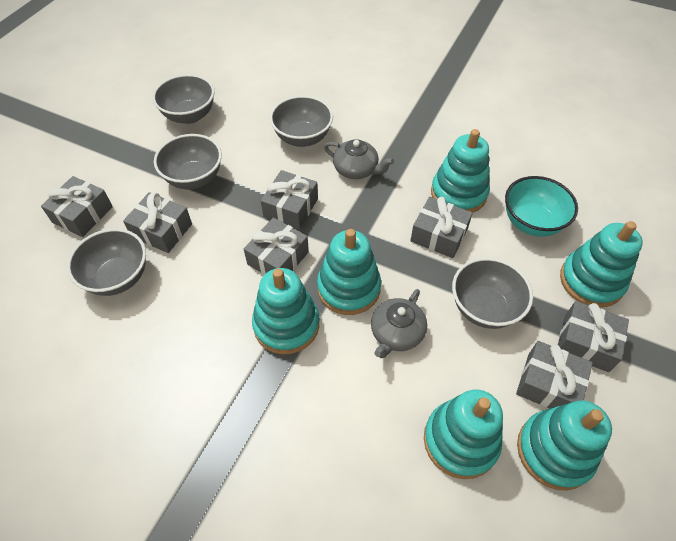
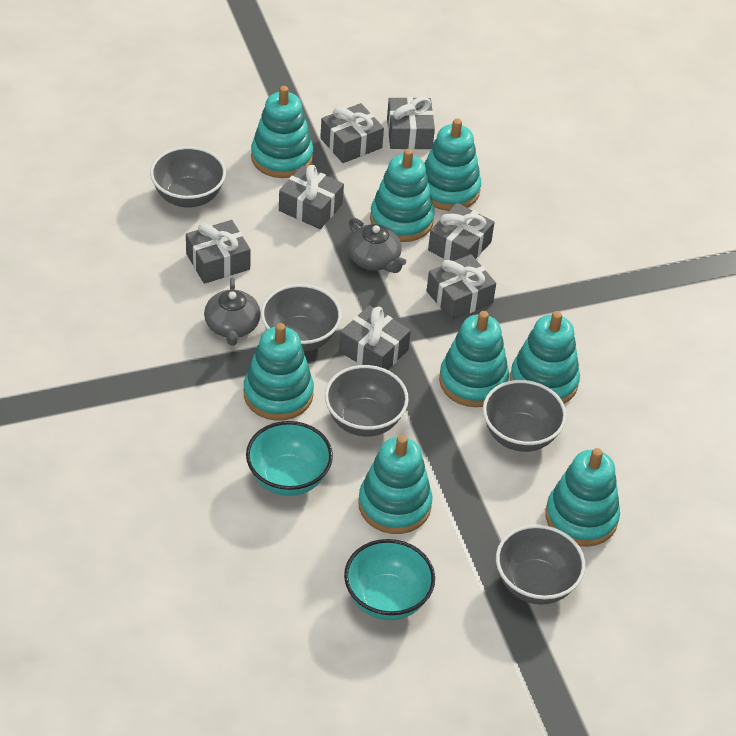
turquoise bowl: [505,176,578,237] = 1 -> [246,421,333,496] [344,539,435,620] = 2
turquoise stacking toy: [252,268,319,354] [317,229,381,315] [424,390,503,479] [431,129,490,213] [517,400,612,491] [560,221,643,307] = 6 -> [244,323,314,421] [251,86,313,178] [358,435,433,534] [370,149,435,242] [424,119,481,211] [439,311,509,407] [510,311,580,404] [546,448,620,547] = 8

